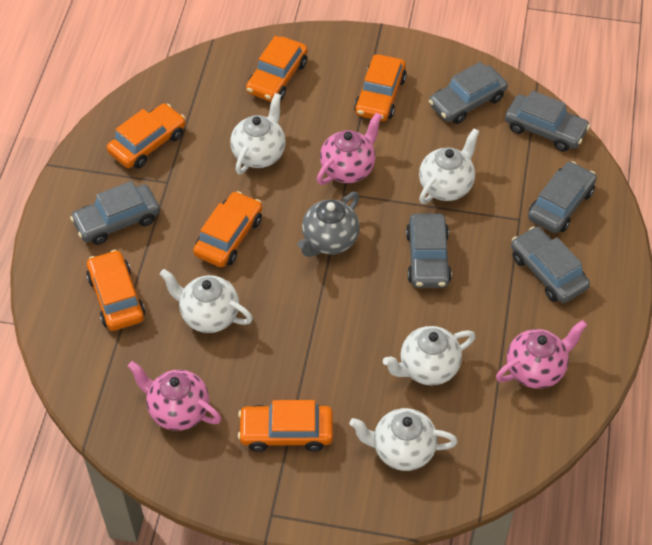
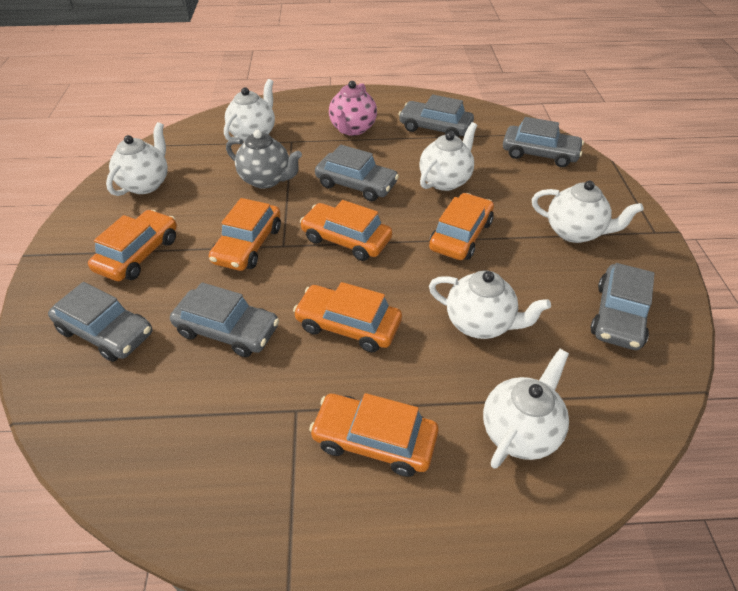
pink teapot: [128,361,221,431] [317,113,382,185] [496,320,587,389] = 3 -> [329,81,377,136] = 1
white teapot: [160,269,253,333] [230,93,286,174] [350,408,458,471] [383,326,476,385] [419,129,480,204] = 5 -> [106,122,168,196] [224,79,275,142] [419,122,477,191] [429,271,551,339] [483,349,569,469] [532,181,644,243] = 6

